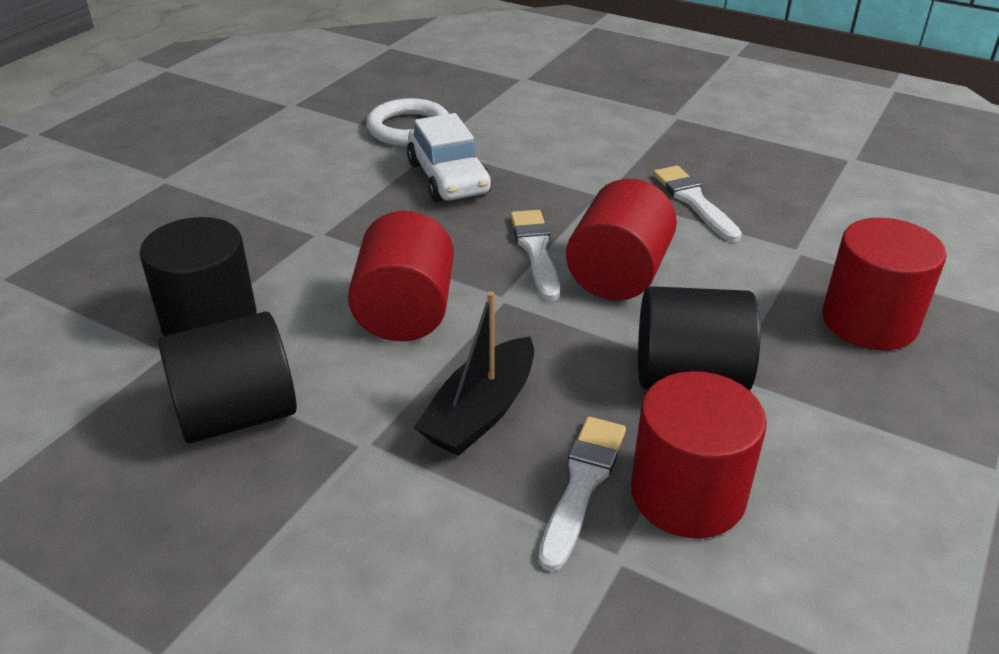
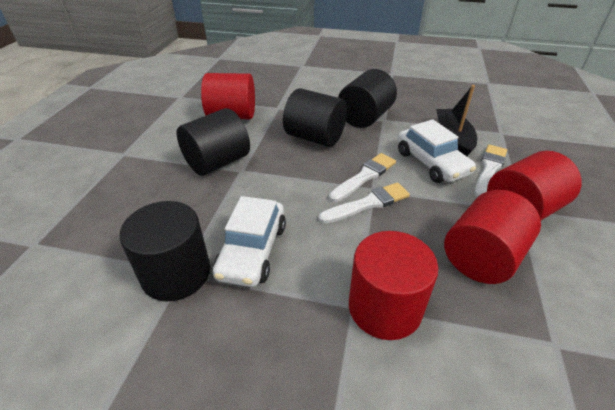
black cylinder: [139,217,257,336] [158,311,297,444] [638,286,760,391] = 3 -> [119,201,210,302] [177,108,250,176] [283,88,347,147] [338,69,397,128] = 4
white car: [407,113,492,202] = 1 -> [213,196,286,287] [397,119,476,183] = 2
white ring: [366,98,449,146] = 1 -> none = 0

